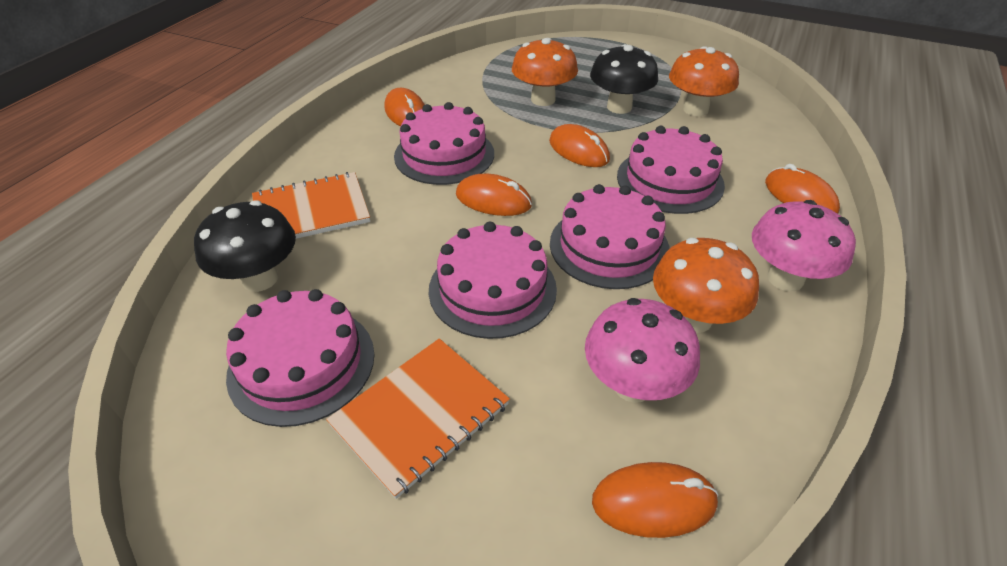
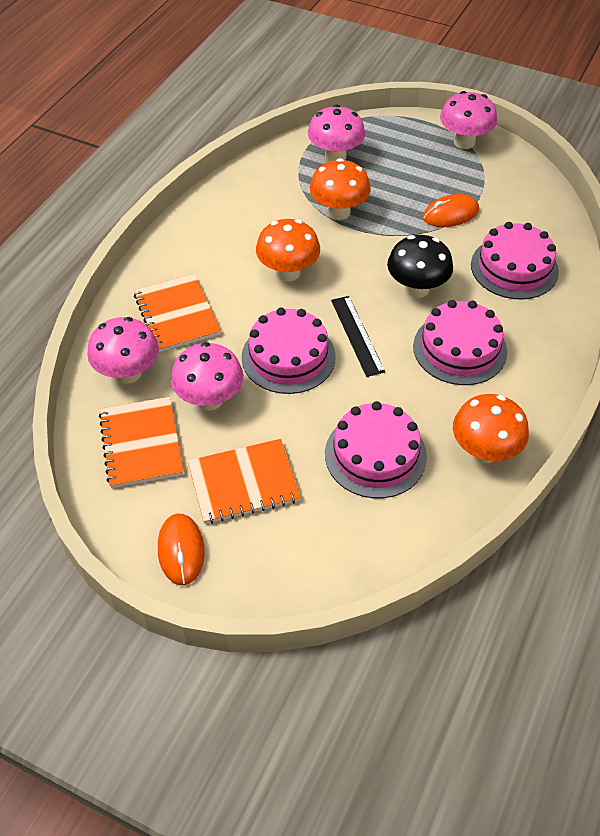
black mushroom: [194,200,296,292] [590,44,658,114] = 2 -> [387,235,453,298] = 1
black ruler: none = 0 -> [331,296,385,377] = 1
orange mouse: [385,88,425,126] [456,174,532,216] [549,124,610,167] [592,462,719,538] [765,164,840,214] = 5 -> [158,514,205,585] [423,194,479,227] = 2
orange notebook: [252,172,370,239] [326,338,510,499] = 2 -> [99,397,184,488] [134,274,221,352] [188,439,301,524] = 3
pink cake: [226,289,374,427] [394,102,494,185] [429,222,557,339] [550,184,670,289] [617,126,725,214] = 5 -> [242,308,336,394] [325,401,427,498] [413,300,507,385] [471,222,559,300] = 4
pink mushroom: [585,298,700,403] [752,200,856,291] = 2 -> [87,317,159,384] [171,342,243,410] [308,105,365,162] [440,91,497,149] = 4

